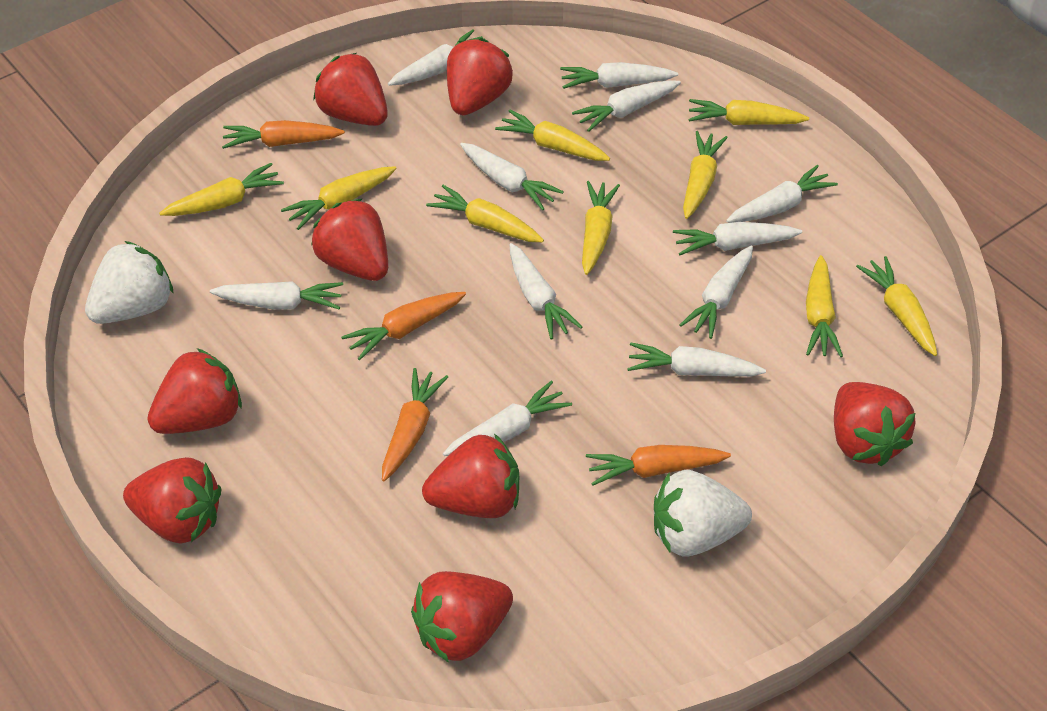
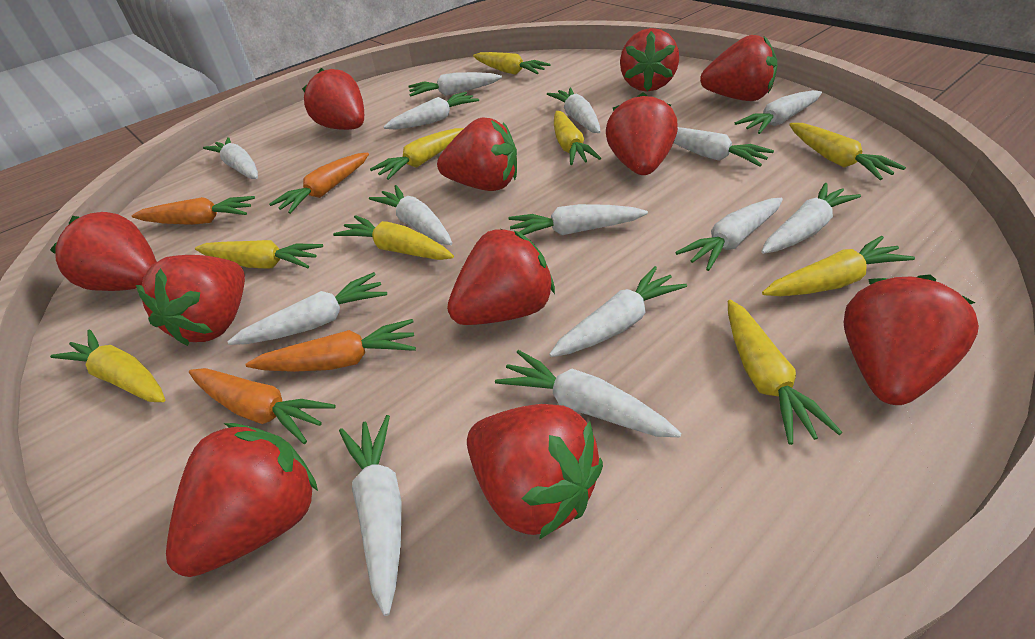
red strawberry: [123,457,222,544] [148,348,242,434] [311,199,388,281] [313,53,388,126] [411,571,513,663] [422,434,519,518] [447,38,513,115] [834,382,916,466] = 8 -> [50,212,157,291] [136,255,245,346] [166,423,318,577] [302,68,364,130] [437,118,517,191] [447,229,555,325] [467,404,603,540] [606,92,678,175] [620,28,679,92] [700,35,778,101] [844,275,979,405] = 11
white carrot: [210,281,343,310] [388,29,483,86] [443,380,572,456] [460,143,564,210] [510,243,582,339] [560,62,678,89] [572,80,681,132] [627,343,766,377] [673,222,802,255] [680,246,753,339] [726,165,838,223] = 11 -> [203,137,258,179] [228,272,387,345] [339,415,402,616] [369,185,452,245] [383,92,479,129] [409,72,502,97] [495,350,681,437] [508,204,648,235] [547,88,600,133] [549,266,687,357] [674,127,774,167] [675,198,783,271] [735,90,822,134] [761,183,861,254] = 14
white strawberry: [85,241,173,324] [654,470,752,557] = 2 -> none = 0

